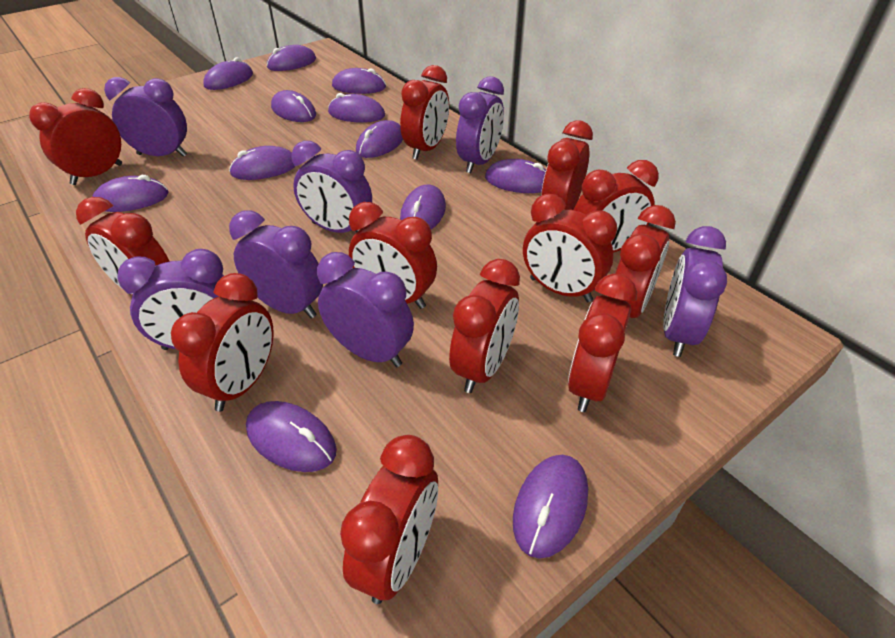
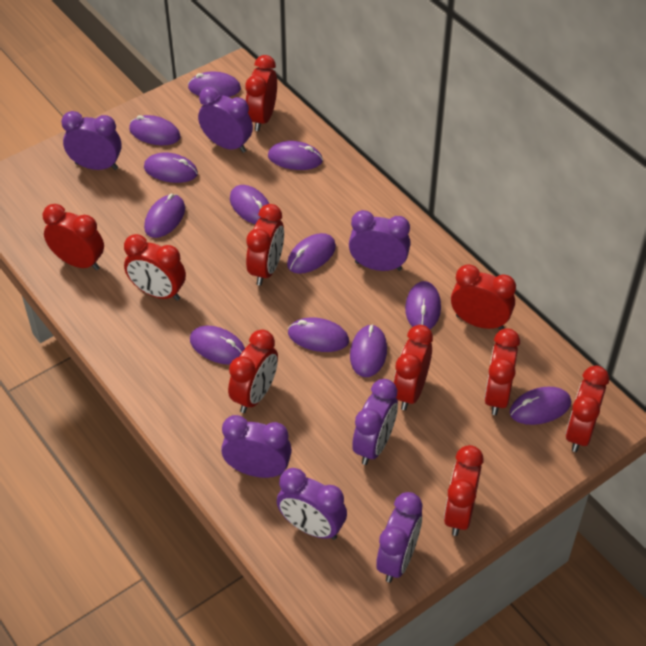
red clock: [29,88,122,185] [76,197,170,295] [171,273,274,412] [340,435,438,604] [349,202,437,309] [400,65,449,160] [449,259,520,393] [523,194,617,302] [541,120,593,210] [568,274,637,412] [574,160,659,253] [611,205,676,318] = 12 -> [43,204,104,270] [124,234,186,301] [228,330,278,413] [245,55,277,131] [246,204,284,285] [393,325,433,410] [444,445,484,536] [451,264,516,330] [484,328,520,415] [566,366,609,452] = 10

